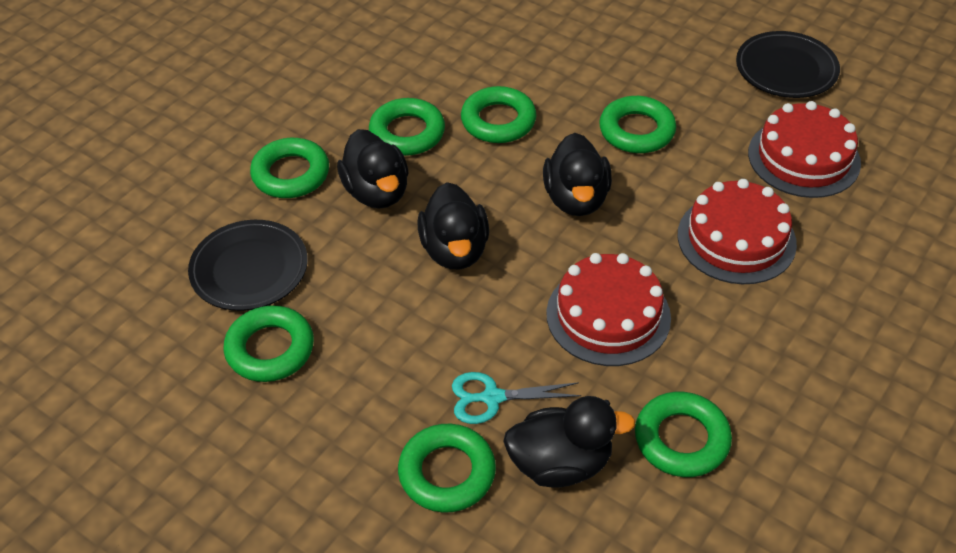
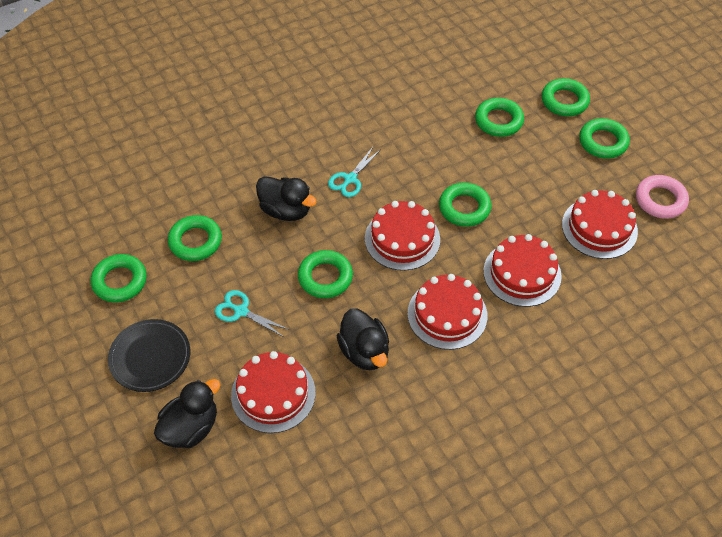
black duck: [337,129,409,209] [417,182,489,270] [503,396,635,488] [543,133,612,216] = 4 -> [154,379,221,448] [256,176,317,221] [337,309,389,370] = 3
black plate: [188,220,308,311] [736,31,840,98] = 2 -> [108,319,190,392] = 1
pink ring: none = 0 -> [636,175,689,219] = 1
red cake: [546,253,671,366] [678,179,797,284] [748,101,861,198] = 3 -> [231,351,316,433] [365,201,440,271] [408,274,487,350] [483,234,562,307] [562,190,638,259] = 5
turquoise scissors: [452,372,581,424] = 1 -> [215,290,290,337] [328,147,381,197] = 2

